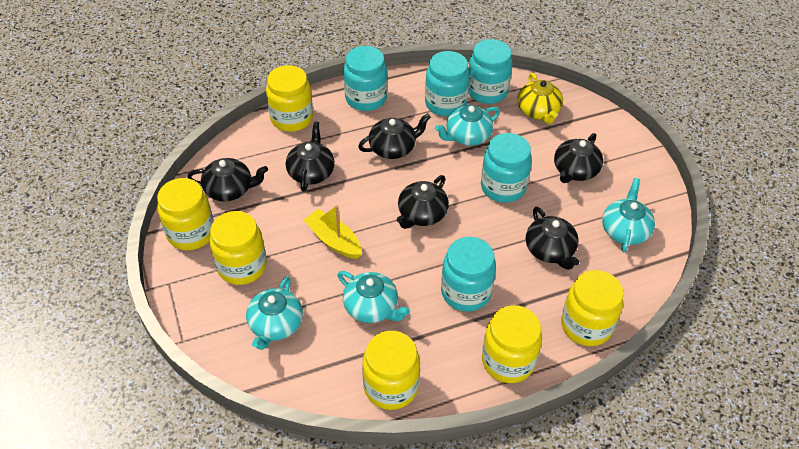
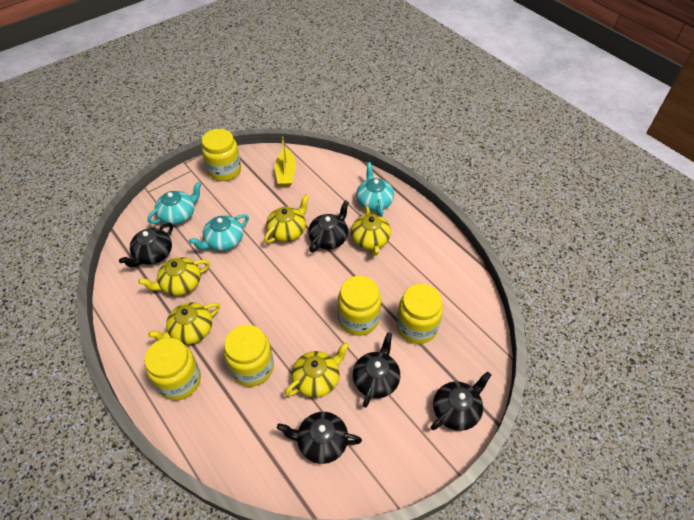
black teapot: [187,158,268,202] [286,122,335,192] [358,113,431,159] [397,175,449,229] [526,207,579,270] [554,133,603,183] = 6 -> [119,223,173,267] [277,412,362,464] [308,200,349,252] [353,332,400,408] [431,371,491,431] = 5
turquoise jar: [344,46,387,111] [425,51,470,116] [441,237,496,312] [468,39,513,104] [481,133,532,203] = 5 -> none = 0
turquoise teapot: [246,276,303,350] [337,271,410,323] [435,105,500,146] [602,178,655,253] = 4 -> [147,181,202,225] [189,214,249,251] [356,162,394,217] = 3
yellow jar: [157,178,214,250] [210,211,267,285] [266,65,313,132] [362,331,420,410] [482,305,542,383] [561,270,624,346] = 6 -> [144,338,201,400] [202,129,241,181] [224,325,274,387] [338,276,381,336] [397,284,443,344] = 5
yellow teapot: [517,73,563,124] = 1 -> [138,257,210,296] [148,302,220,345] [264,195,309,243] [285,342,349,398] [351,206,391,256] = 5

